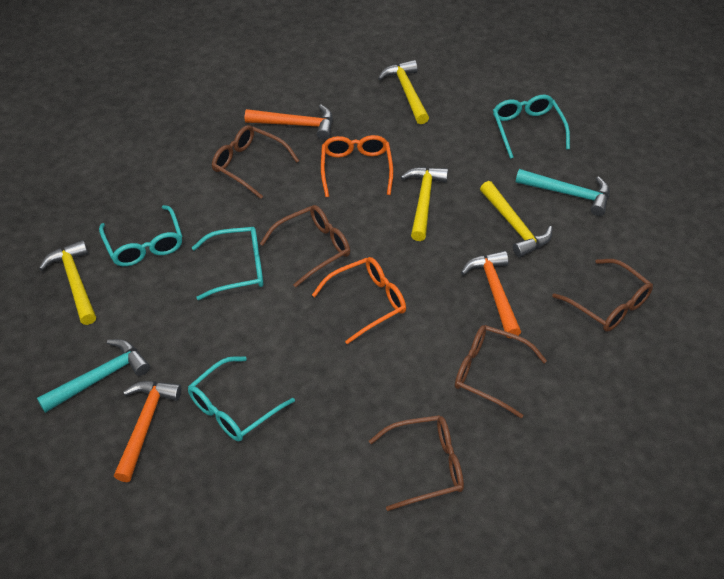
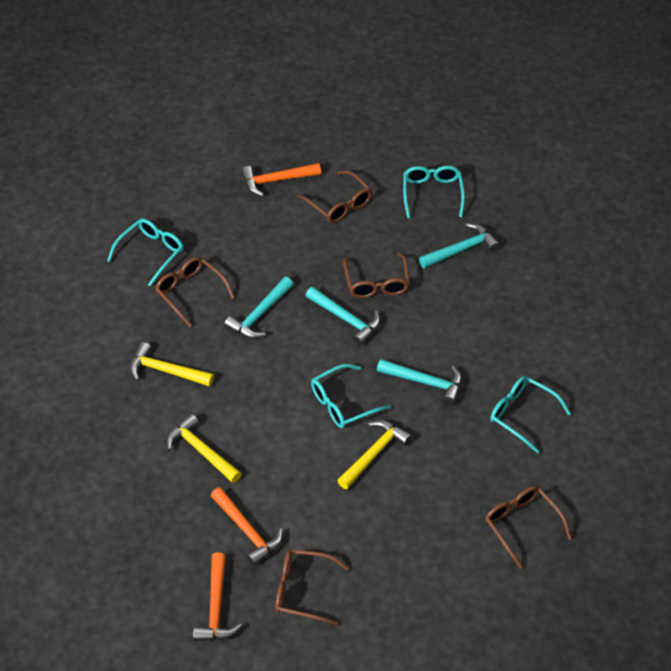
orange glasses: [312,257,406,344] [321,135,393,197] = 2 -> none = 0
turquoise hammer: [37,339,150,413] [516,169,609,216] = 2 -> [224,277,293,339] [306,287,380,346] [377,359,462,405] [419,223,500,268] = 4
yellow hammer: [39,240,96,325] [378,60,429,124] [401,167,448,241] [480,181,552,258] = 4 -> [130,342,214,386] [166,414,242,483] [337,420,412,489] = 3

